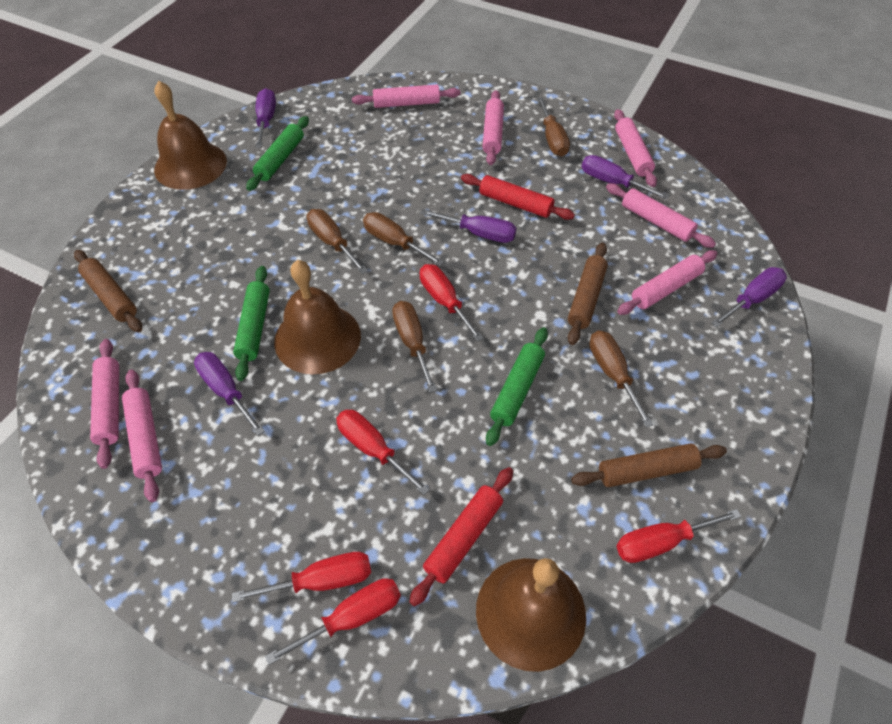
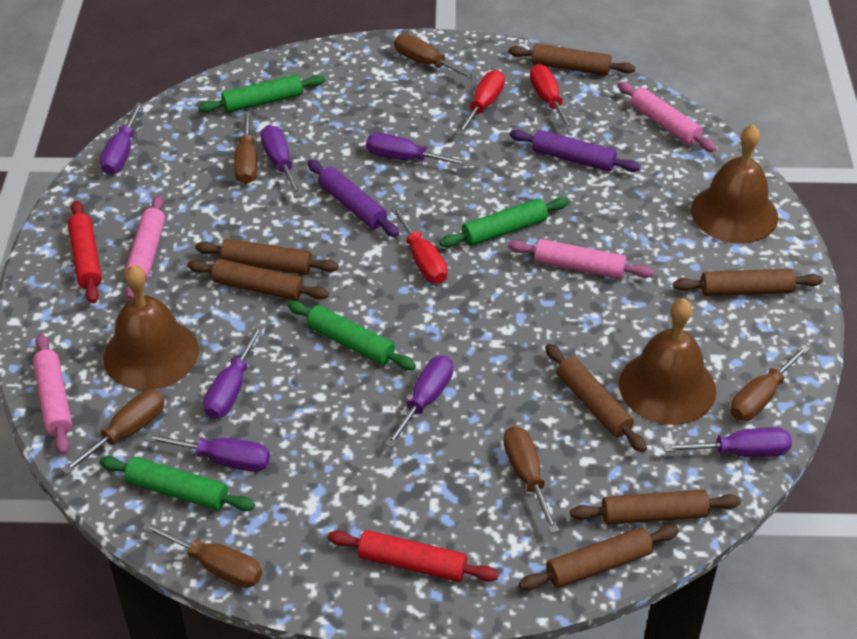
brown rolling pin: [74,250,142,332] [568,242,608,345] [571,443,727,487] = 3 -> [187,259,329,300] [195,239,339,275] [509,44,635,75] [519,525,679,591] [545,344,647,452] [570,490,741,525] [673,269,823,296] = 7
brown screwdriver: [307,209,368,274] [363,212,444,266] [392,301,437,393] [537,97,570,156] [589,331,653,428] = 5 -> [61,390,165,474] [142,522,262,588] [234,111,257,184] [395,34,477,80] [503,426,559,533] [730,344,810,421] = 6
green rolling pin: [233,266,270,381] [246,116,309,191] [486,327,548,446] = 3 -> [99,456,255,511] [198,75,325,113] [287,301,416,370] [439,197,569,248] = 4
pink rolling pin: [90,339,119,469] [122,370,162,502] [352,85,460,108] [483,90,504,165] [606,183,716,248] [614,109,657,187] [617,250,717,315] = 7 -> [33,334,72,455] [125,195,165,300] [508,239,654,279] [618,82,717,152] = 4
purple rolling pin: none = 0 -> [307,160,399,237] [510,130,641,172] = 2
purple screwdriver: [194,352,265,436] [255,88,276,148] [421,209,516,243] [581,155,670,200] [711,267,787,328] = 5 -> [100,103,143,175] [145,433,270,472] [203,325,264,419] [260,125,301,197] [366,133,469,166] [385,356,453,448] [663,427,792,457] = 7
red screwdriver: [232,552,371,603] [265,578,401,665] [336,410,430,495] [420,264,484,342] [617,509,741,563] = 5 -> [391,206,448,284] [456,70,505,135] [530,64,574,131] = 3

